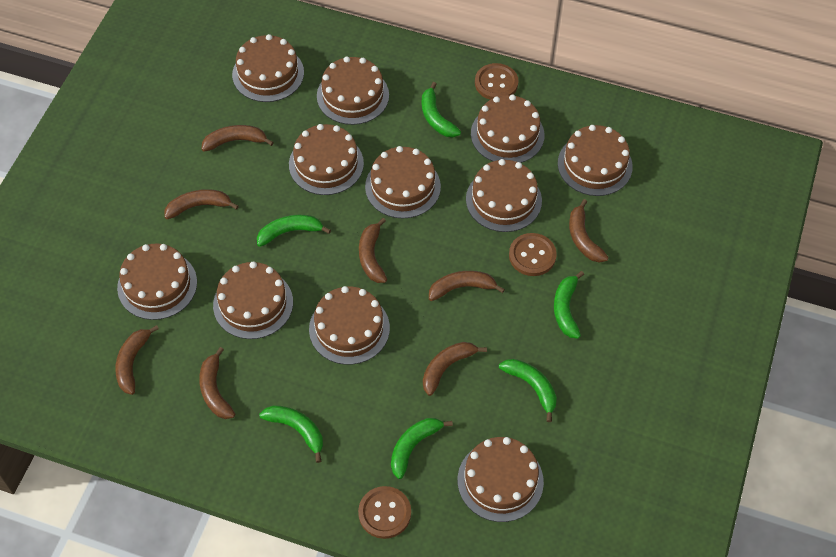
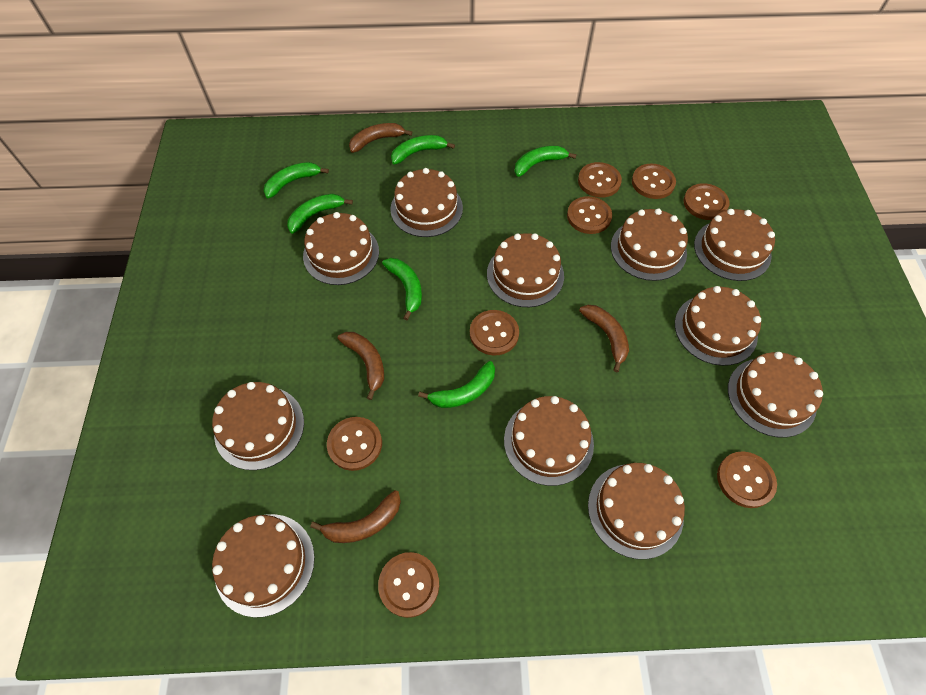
brown banana: [115,325,159,395] [164,189,239,219] [199,347,235,419] [201,125,274,152] [359,218,387,283] [423,342,487,396] [429,271,505,301] [569,199,609,263] = 8 -> [310,490,401,543] [338,332,384,400] [349,123,412,153] [579,305,629,372] = 4
brown button: [358,486,411,539] [475,63,519,100] [509,233,557,276] = 3 -> [327,417,382,471] [378,552,439,618] [470,310,519,356] [567,196,612,234] [578,162,622,198] [632,164,676,199] [683,183,730,220] [717,451,777,508] = 8

